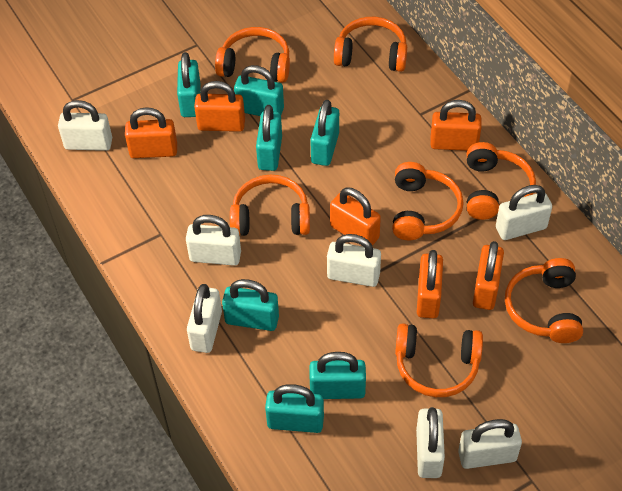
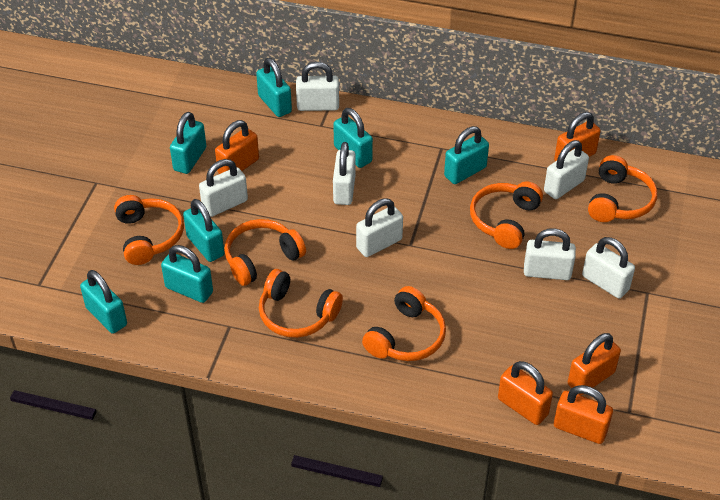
orange headphones: [215,27,290,83] [230,175,310,236] [334,17,407,72] [392,162,464,240] [395,323,483,397] [467,142,536,220] [505,258,583,343] = 7 -> [114,195,184,265] [224,219,306,286] [259,269,343,338] [362,286,446,361] [470,182,543,249] [588,155,657,222] = 6
orange padlock: [125,107,177,158] [194,81,245,132] [330,187,381,246] [417,250,443,319] [430,100,482,151] [473,241,504,310] = 6 -> [215,120,259,174] [498,361,553,425] [554,112,601,161] [554,385,613,444] [568,333,621,395] = 5

